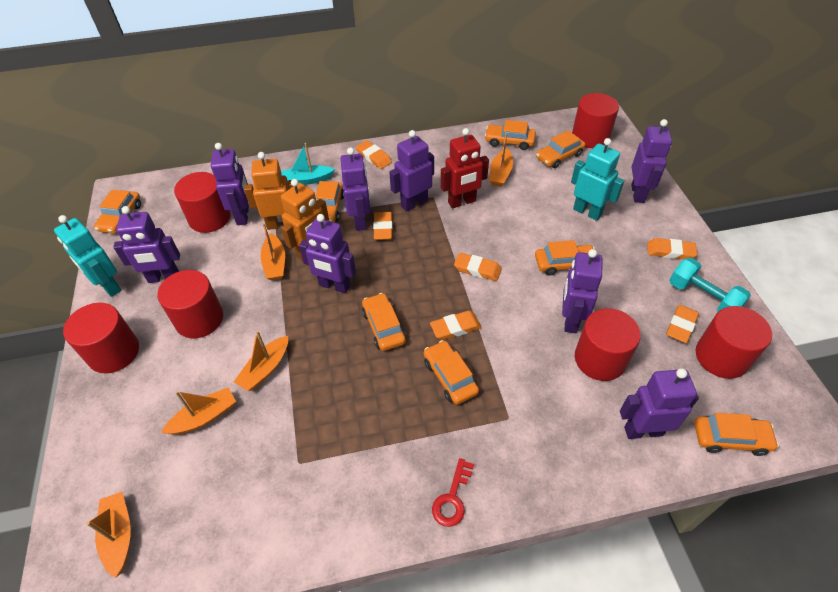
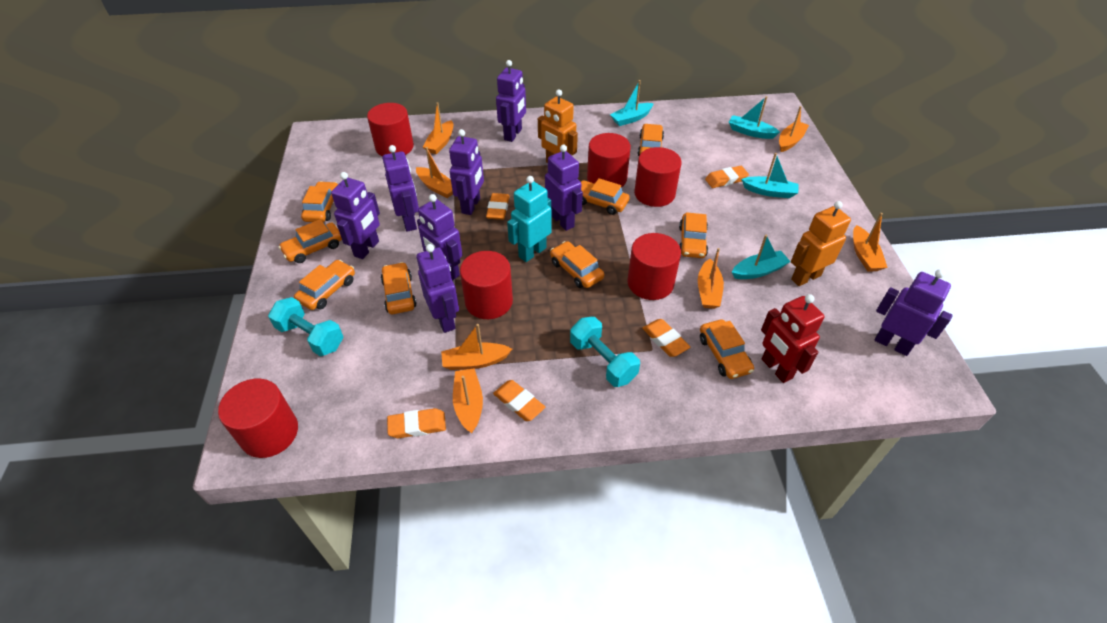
orange boat: [86,492,131,578] [161,387,236,435] [234,331,288,391] [260,223,285,280] [489,133,513,187] = 5 -> [416,147,453,198] [423,102,453,154] [441,324,512,370] [453,368,483,433] [698,248,724,309] [779,106,809,152] [853,213,888,272] = 7
orange car: [94,190,141,234] [315,181,344,222] [362,293,406,351] [424,340,479,405] [485,120,536,150] [535,240,595,276] [536,130,585,168] [694,413,779,456] = 8 -> [279,219,342,263] [294,260,355,310] [301,181,338,222] [381,262,417,314] [550,241,604,288] [580,178,630,215] [638,124,664,156] [679,212,708,258] [700,319,754,379] = 9
orange eraser: [356,140,392,169] [373,212,393,240] [430,311,482,340] [454,253,502,281] [647,238,697,259] [666,305,699,343] = 6 -> [387,408,446,438] [486,193,510,220] [493,380,545,421] [642,319,690,357] [705,166,749,188] = 5
red key: [432,458,474,527] = 1 -> none = 0
turquoise boat: [281,143,335,185] = 1 -> [610,80,654,126] [729,96,780,139] [732,235,791,279] [741,153,799,198] = 4
turquoise dumbbell: [669,258,751,312] = 1 -> [268,297,343,356] [570,317,640,387] = 2
turquoise robot: [54,215,121,297] [571,138,625,221] = 2 -> [507,176,551,262] = 1

